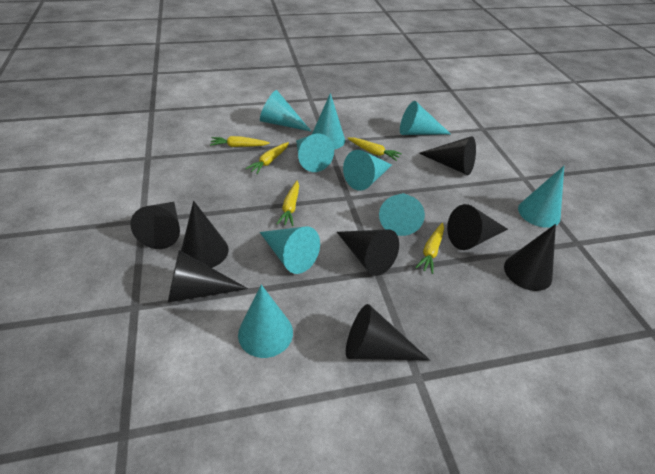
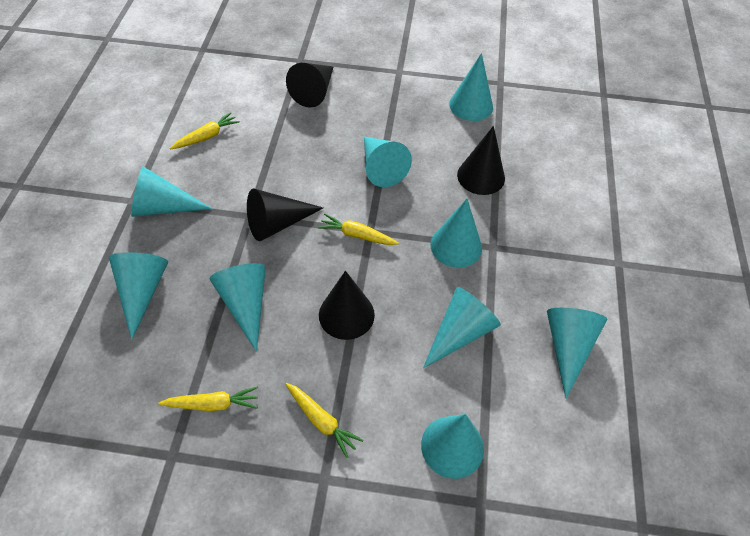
black cone: [130,202,180,249] [168,250,248,302] [181,201,229,268] [337,229,399,276] [346,304,430,361] [419,136,476,175] [447,204,508,250] [504,224,556,291] = 8 -> [247,188,323,241] [286,63,334,108] [319,271,375,340] [457,126,505,195] = 4
yellow carrot: [210,136,270,147] [245,142,289,174] [277,181,299,226] [347,137,402,161] [415,223,444,274] = 5 -> [158,386,258,411] [170,112,240,150] [286,383,363,458] [318,214,399,245] = 4

